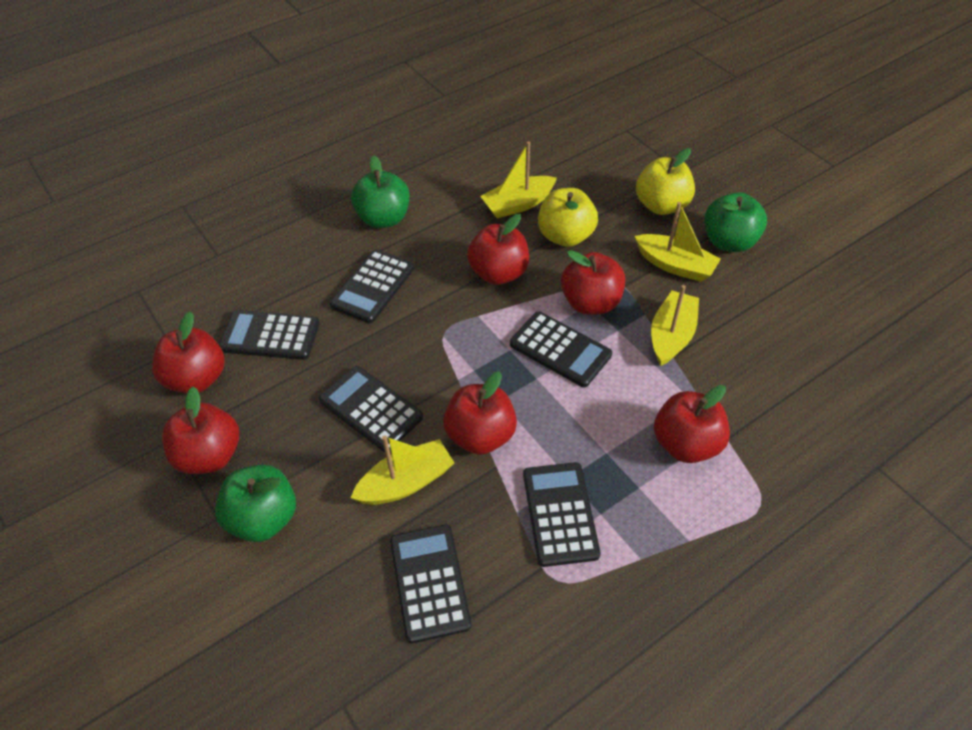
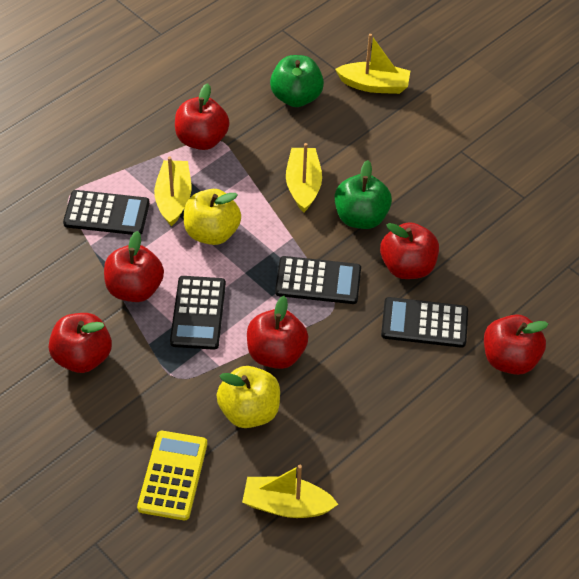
black calculator: [219,310,320,360] [319,366,423,452] [330,249,414,323] [390,524,472,644] [510,311,612,387] [523,462,601,567] = 6 -> [63,190,150,235] [170,276,226,350] [275,256,361,304] [381,297,468,348] = 4
green apple: [215,465,296,542] [351,156,410,228] [704,192,767,252] = 3 -> [270,55,324,107] [335,160,392,229] = 2
yellow calculator: none = 0 -> [137,431,207,520] = 1

